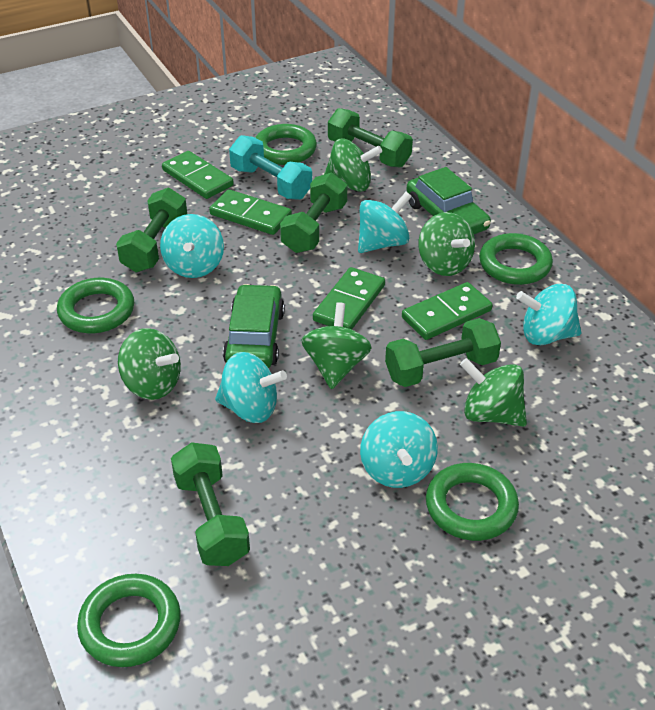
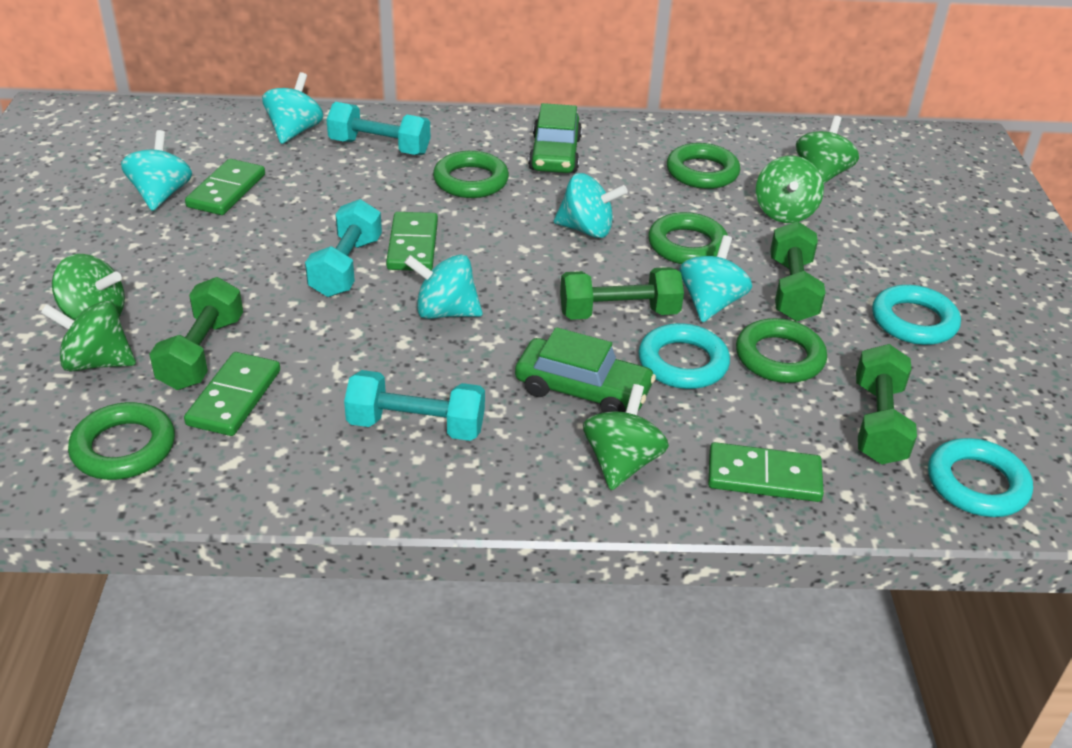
green dumbbell: [116,188,187,272] [171,442,250,566] [280,173,347,253] [328,108,413,167] [385,318,501,387] = 5 -> [149,277,243,390] [560,267,684,320] [770,221,825,321] [856,344,917,464] = 4
turquoise dumbbell: [229,135,312,200] = 1 -> [305,199,382,297] [327,102,430,155] [344,370,485,441] = 3
turquoise ring: none = 0 -> [638,323,730,389] [872,285,961,345] [928,438,1033,517] = 3

